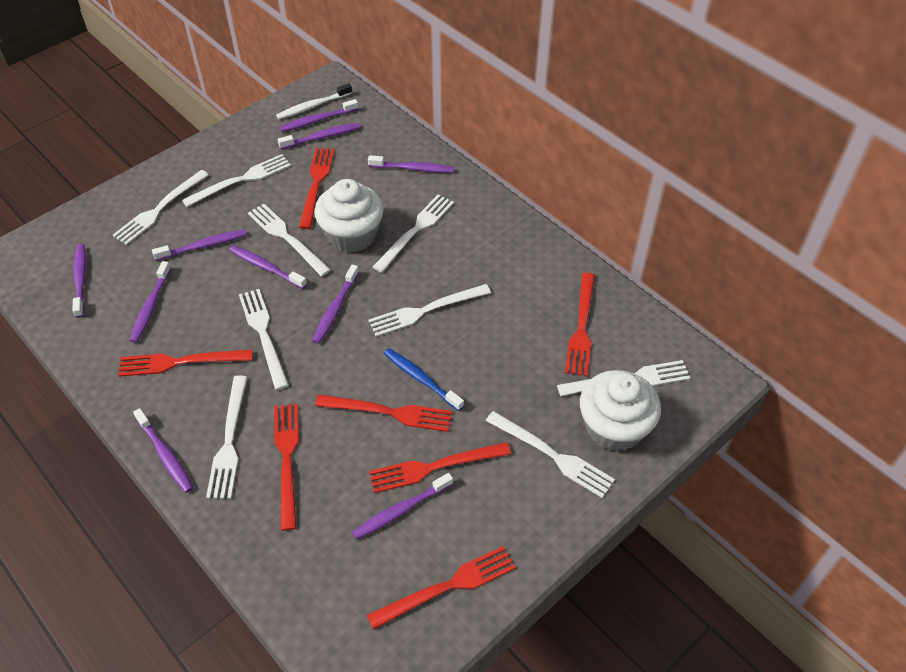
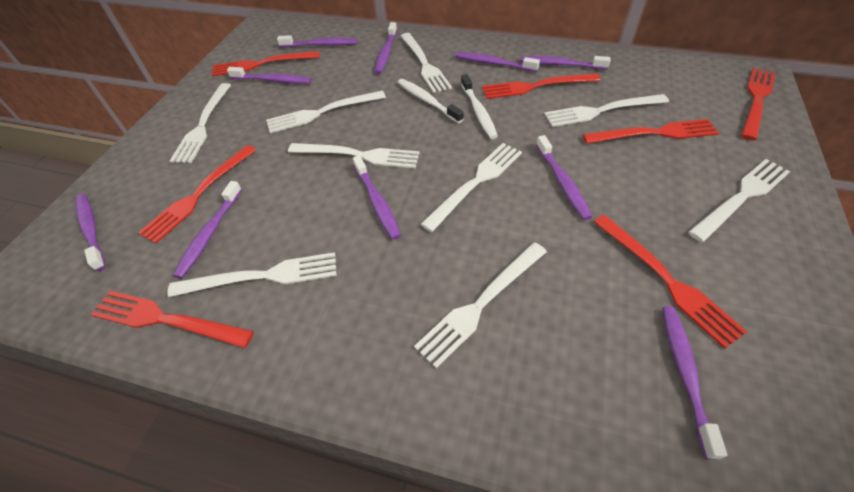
blue toothbrush: [384,348,464,411] = 1 -> none = 0
white cupcake: [314,179,384,253] [580,370,661,452] = 2 -> none = 0
white toothbrush: [276,83,352,119] = 1 -> [397,79,464,123] [461,74,498,139] = 2

